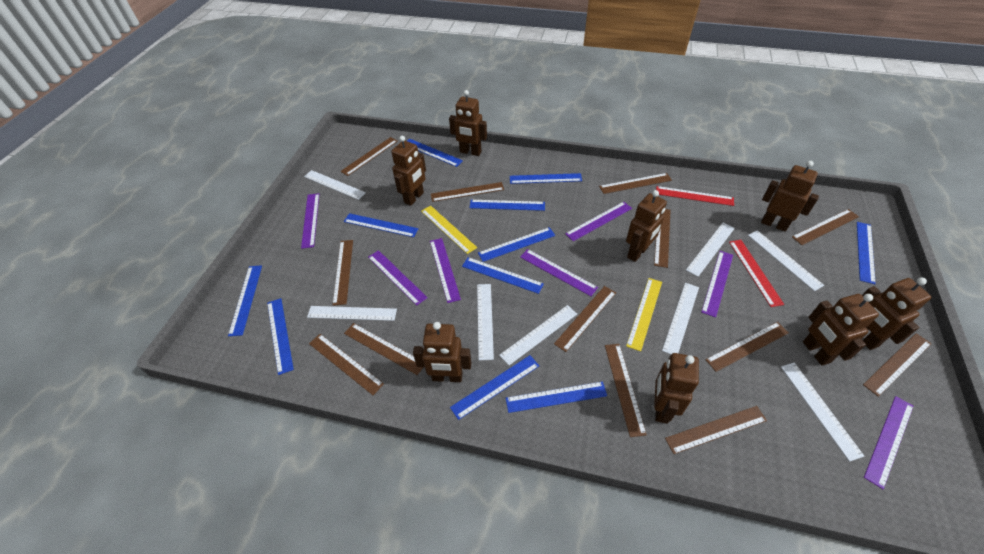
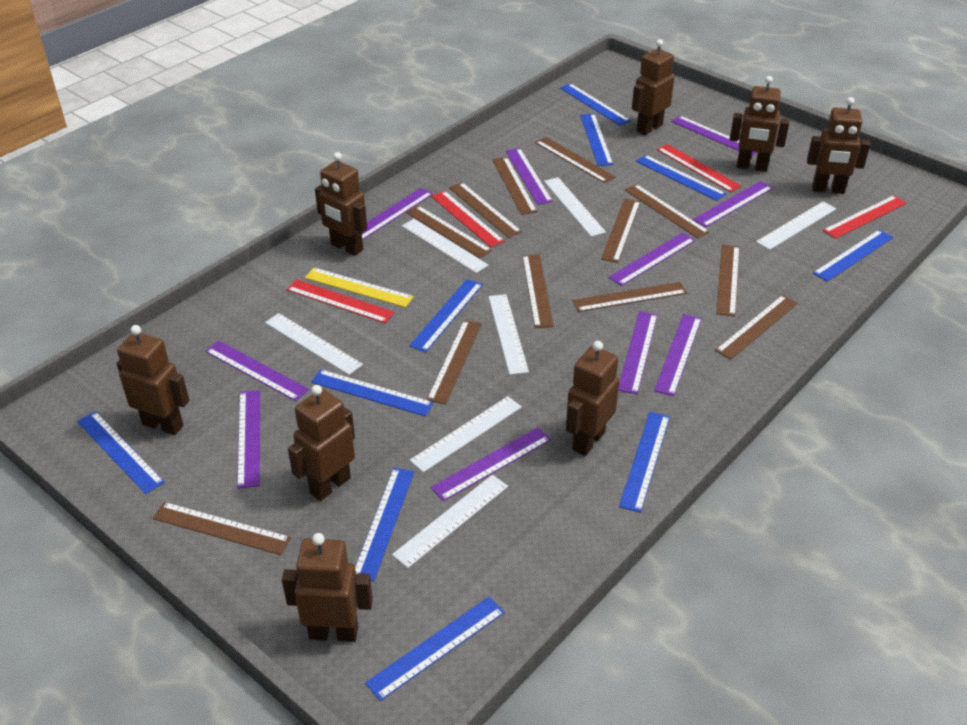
blue ruler: [228,265,262,336] [267,298,294,375] [344,213,418,237] [407,139,463,167] [450,355,539,420] [462,257,544,294] [470,200,545,211] [478,227,555,262] [506,382,607,413] [510,173,582,184] [857,222,876,284] = 11 -> [77,411,165,494] [311,369,434,416] [355,468,414,582] [365,596,505,701] [409,279,483,352] [560,83,631,126] [580,114,613,166] [619,412,670,513] [636,155,727,201] [813,230,893,282] = 10
brown ruler: [309,334,384,395] [332,240,353,306] [340,137,398,176] [344,323,423,375] [431,182,504,202] [554,286,616,352] [599,173,672,194] [605,344,647,437] [654,209,671,268] [665,406,767,454] [705,322,789,372] [792,209,859,245] [863,333,931,397] = 13 -> [153,502,291,555] [406,205,492,258] [427,320,482,404] [449,182,522,238] [492,157,537,215] [522,254,554,328] [535,137,616,183] [572,282,687,312] [601,199,640,263] [624,184,710,238] [715,295,798,360] [716,244,740,317] = 12
purple ruler: [301,193,319,249] [368,250,428,305] [430,238,461,303] [520,249,598,296] [565,202,632,241] [701,251,733,318] [864,396,913,489] = 7 -> [205,341,309,401] [237,390,260,489] [362,188,433,240] [431,427,551,501] [506,148,553,205] [608,232,695,286] [618,311,658,394] [654,314,702,396] [671,116,757,156] [693,181,773,227] = 10
red ruler: [656,186,734,206] [729,240,784,307] = 2 -> [286,279,395,323] [431,191,505,247] [657,144,742,192] [823,195,907,239] = 4
white ruler: [304,170,366,200] [307,306,397,321] [477,284,494,360] [499,305,577,365] [662,283,699,354] [686,223,735,277] [748,230,824,291] [781,363,864,462] = 8 -> [265,313,363,375] [392,475,508,568] [402,219,489,273] [410,396,522,472] [488,294,529,375] [544,177,606,237] [756,202,836,250] = 7
yellow ruler: [421,206,477,254] [626,278,662,352] = 2 -> [305,268,414,308] = 1

